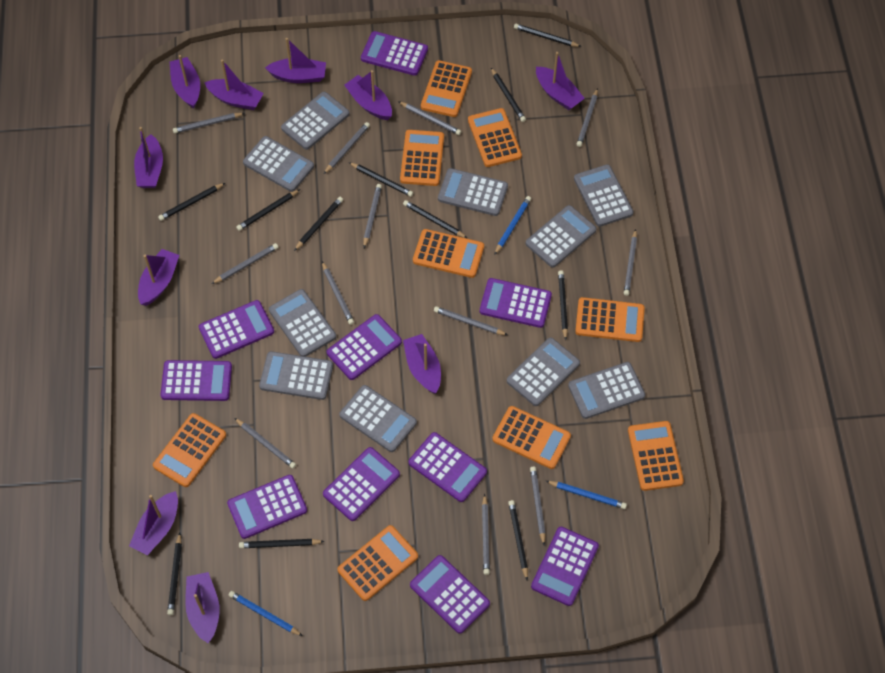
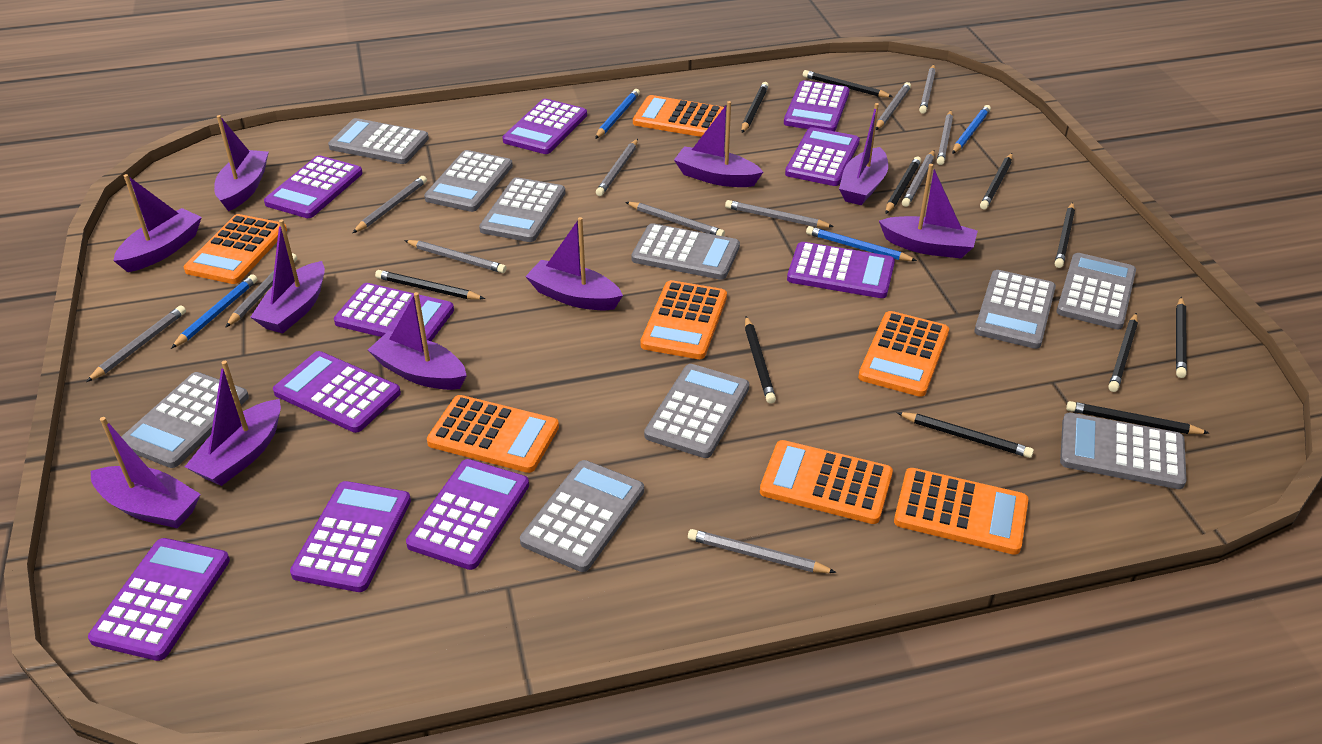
blue pencil: [229,591,303,636] [494,196,531,255] [546,481,627,509] = 3 -> [171,274,257,349] [595,89,640,139] [806,226,917,261] [952,105,991,154] = 4
orange calculator: [153,413,226,487] [337,525,418,601] [400,130,444,186] [413,229,484,278] [421,60,472,117] [468,108,522,167] [492,406,571,469] [575,297,645,342] [628,421,684,491] = 9 -> [184,214,287,284] [427,395,559,473] [633,95,724,137] [640,280,727,359] [760,440,893,524] [858,311,949,397] [894,468,1028,555] = 7

